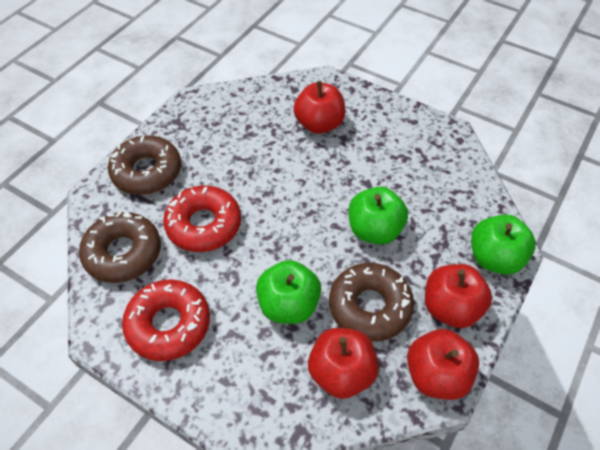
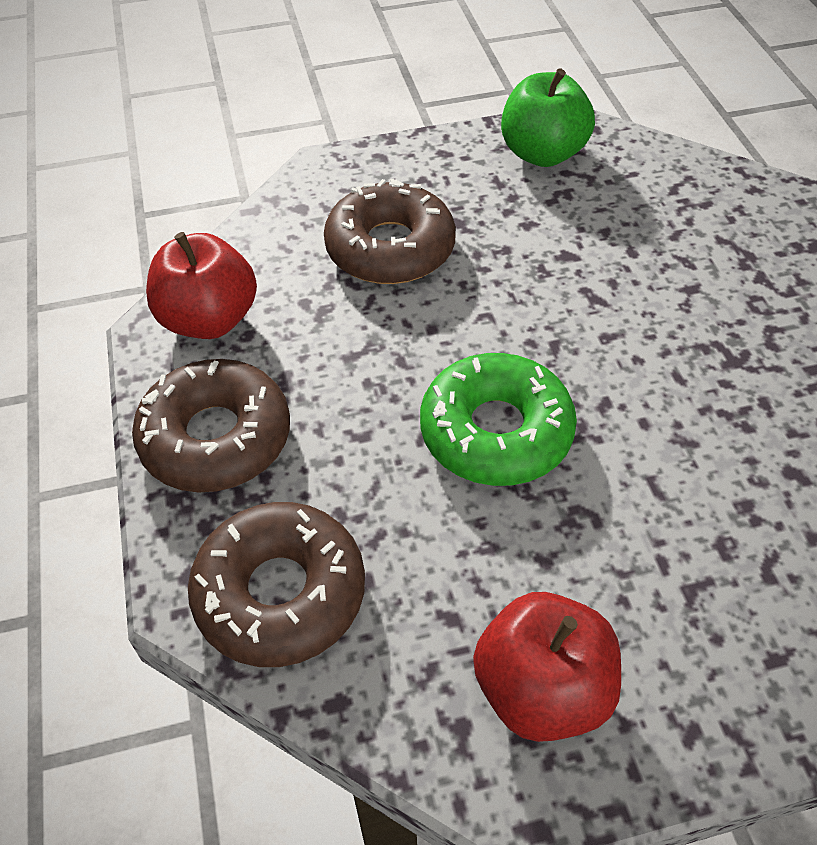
green apple: [256,260,321,324] [349,186,408,244] [471,214,536,275] = 3 -> [501,68,595,167] = 1
green donut: none = 0 -> [420,353,577,486] = 1
red apple: [294,81,345,134] [308,328,379,399] [407,329,479,400] [425,264,492,328] = 4 -> [146,232,257,339] [473,592,621,742] = 2
red donut: [122,279,210,361] [163,186,241,252] = 2 -> none = 0

